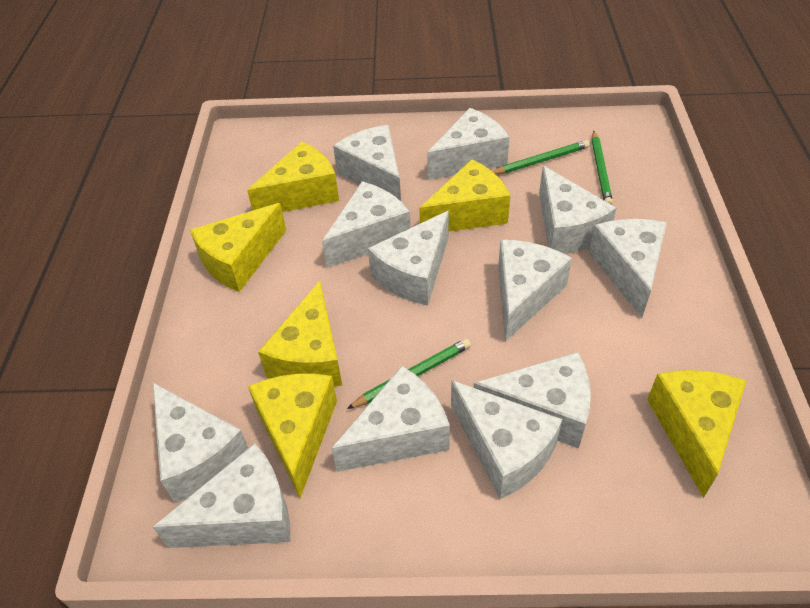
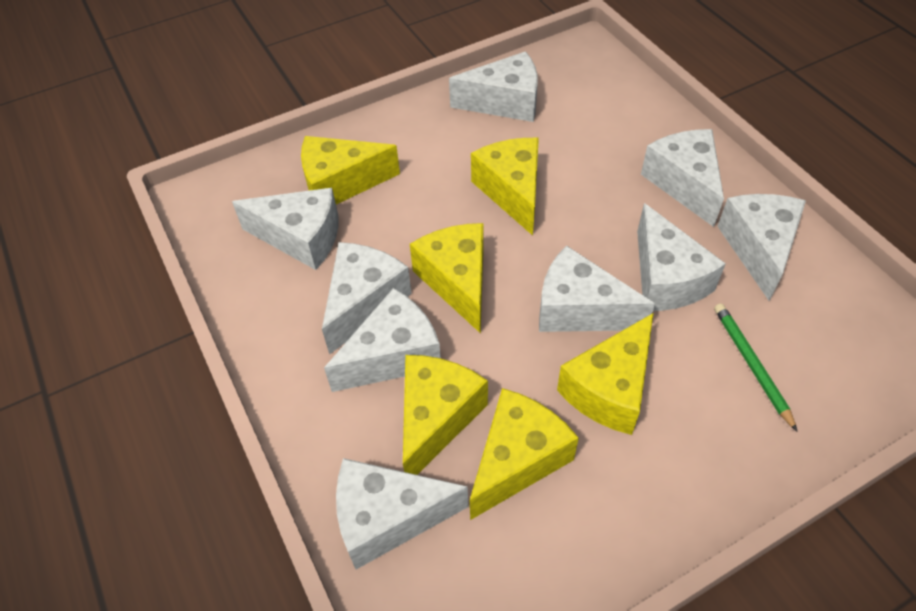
green pencil: [347,339,471,409] [492,140,590,174] [592,131,613,205] = 3 -> [714,303,798,432] = 1
white cheese: [153,383,248,503] [153,443,290,548] [322,181,411,268] [331,366,450,472] [333,125,401,201] [368,211,449,306] [427,108,510,180] [451,380,562,499] [474,352,591,449] [498,240,572,342] [539,166,616,254] [589,219,667,318] = 12 -> [232,188,338,270] [322,242,412,355] [324,288,441,392] [336,458,468,570] [449,51,538,122] [539,245,655,332] [637,203,726,311] [641,129,724,227] [717,194,806,301] = 9

